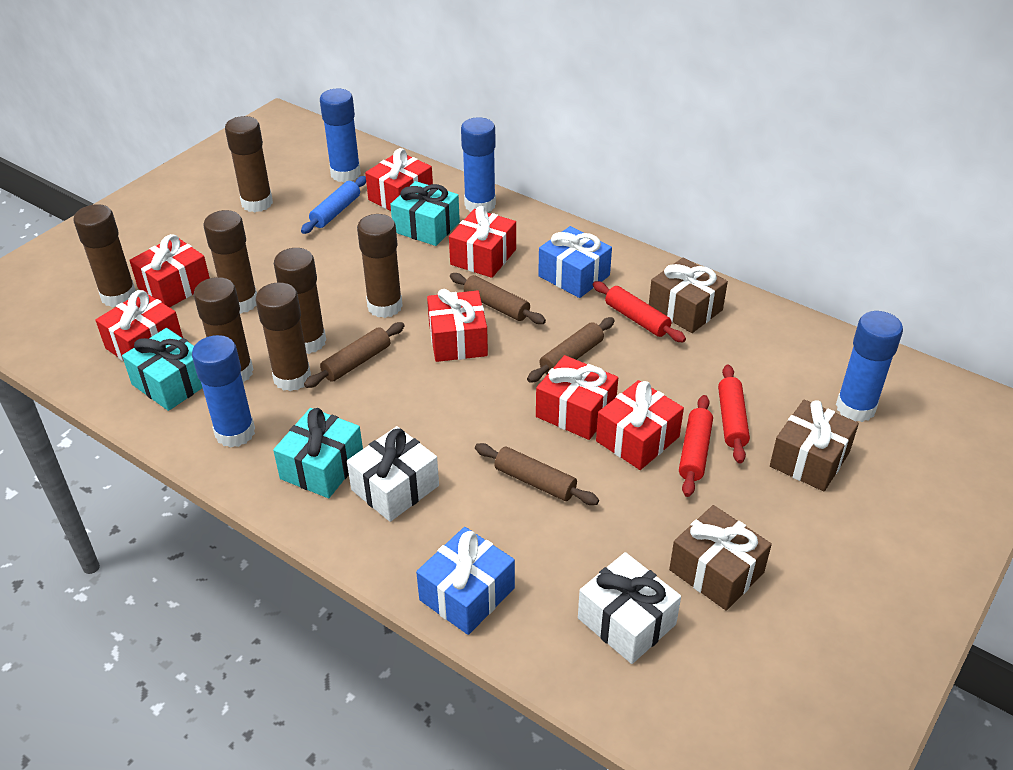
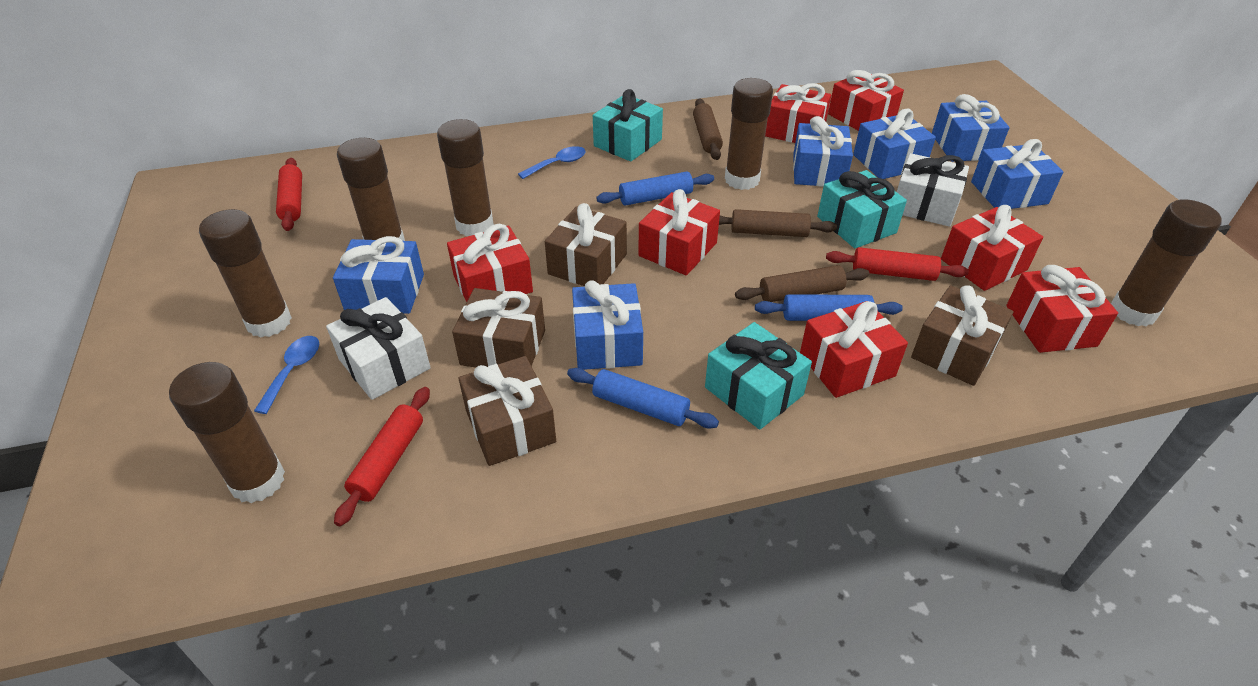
blue gift: [416,527,515,635] [538,226,612,298] = 2 -> [333,236,424,314] [572,280,643,370] [793,116,853,187] [853,109,936,179] [932,94,1009,162] [971,139,1063,209] = 6
blue glue stick: [192,335,255,448] [320,89,361,182] [461,117,496,212] [836,311,903,422] = 4 -> none = 0
blue rolling pin: [301,176,366,234] = 1 -> [567,368,719,429] [596,171,714,206] [755,294,903,321] = 3
blue spoon: none = 0 -> [254,336,319,414] [518,146,586,179] = 2
brown gift: [649,257,728,333] [669,505,772,611] [770,400,859,491] = 3 -> [452,288,545,368] [459,356,556,466] [545,203,627,286] [911,285,1014,386] = 4
brown glue stick: [73,204,136,307] [194,277,254,383] [203,210,257,314] [225,116,273,212] [256,282,311,391] [274,248,326,354] [357,214,403,318] = 7 -> [169,362,285,503] [199,209,292,338] [337,138,405,241] [437,119,494,236] [725,78,773,190] [1111,199,1222,327] = 6
brown rolling pin: [304,322,405,388] [450,273,546,324] [475,443,599,505] [527,317,615,383] = 4 -> [693,99,723,160] [719,209,837,237] [735,265,869,302] = 3

